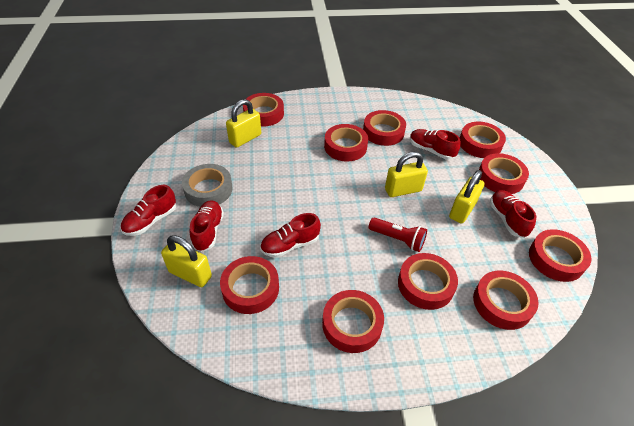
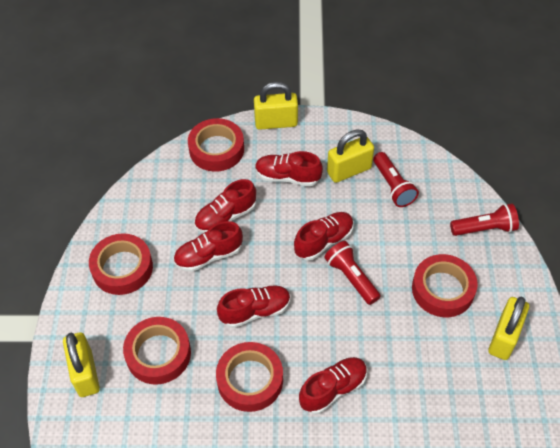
grey tape: [182,164,233,207] = 1 -> none = 0
red flashlight: [369,217,427,252] = 1 -> [324,241,381,305] [373,152,419,207] [450,204,519,236] = 3
red shoe: [121,185,176,236] [190,200,224,252] [260,213,321,258] [410,129,461,160] [490,190,536,238] = 5 -> [173,221,243,272] [194,179,256,233] [217,285,291,328] [255,151,323,186] [294,212,354,260] [299,357,367,414] = 6
red tape: [220,256,279,314] [243,93,284,127] [322,290,384,353] [324,124,368,162] [363,110,406,146] [398,253,458,310] [460,122,506,158] [473,271,539,330] [479,153,529,194] [529,229,592,282] = 10 -> [89,233,153,295] [123,317,191,385] [188,118,244,172] [216,342,283,412] [412,254,478,317] = 5

